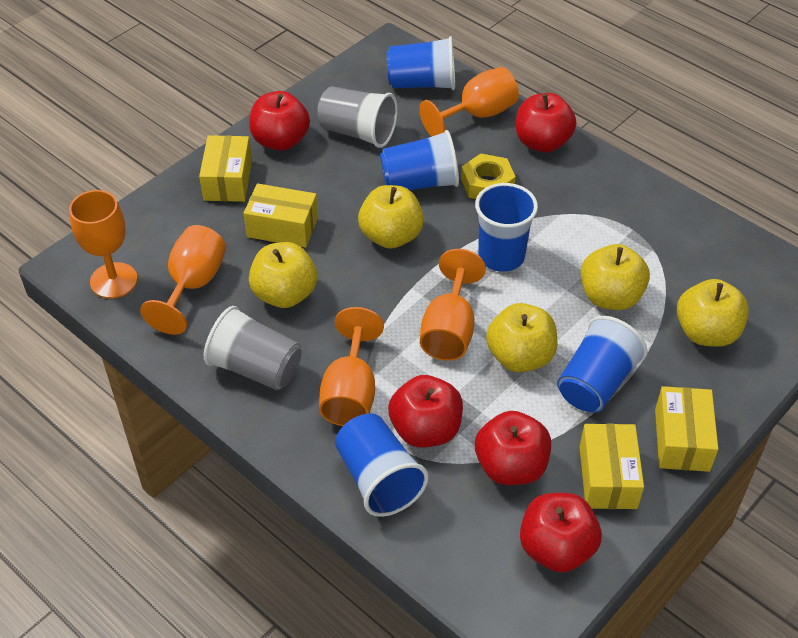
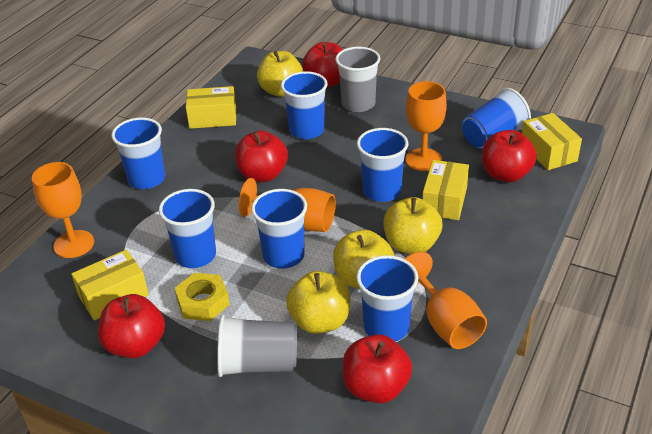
blue cup: [335,413,429,517] [380,130,459,190] [387,36,455,90] [475,183,538,272] [557,316,648,412] = 5 -> [112,118,165,189] [159,189,216,268] [251,189,307,269] [281,71,327,139] [356,255,419,342] [357,128,408,202] [462,88,531,149] = 7
orange goblet: [69,190,137,299] [140,225,226,335] [319,307,384,426] [419,67,519,137] [420,249,486,361] = 5 -> [32,162,94,258] [239,178,336,232] [405,81,447,171] [405,252,487,349] = 4
yellow apple: [249,242,317,308] [358,185,424,249] [486,303,557,372] [581,244,650,310] [677,279,749,347] = 5 -> [257,51,304,97] [286,271,350,334] [333,230,394,288] [384,197,442,254] = 4

